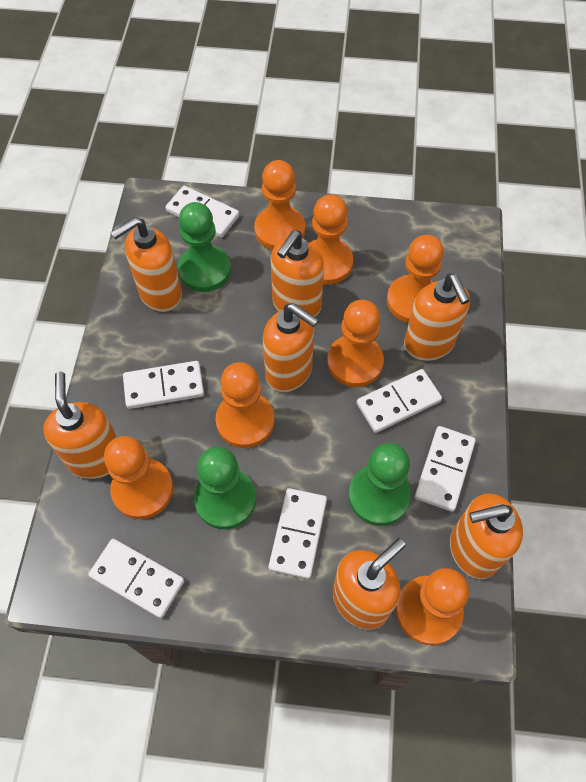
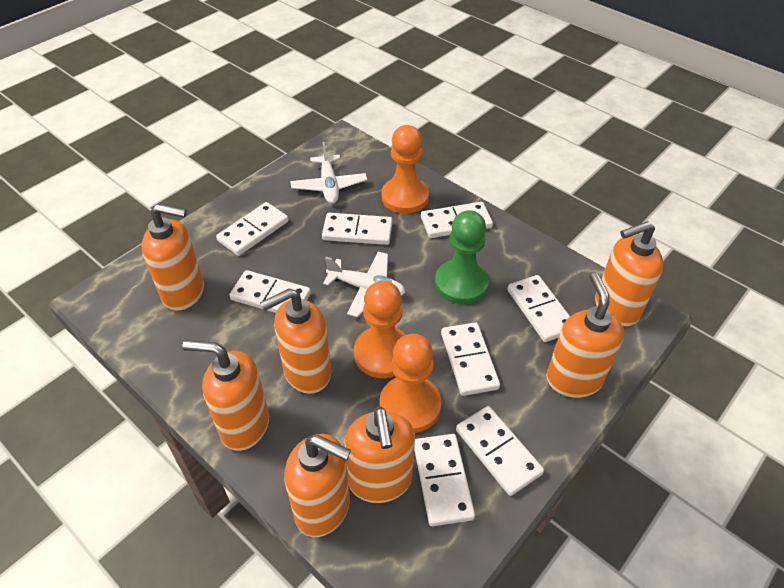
green pawn: [178,202,231,292] [194,447,256,529] [348,443,411,526] = 3 -> [435,210,489,304] = 1
orange pawn: [104,436,173,519] [216,362,274,448] [254,160,305,250] [310,195,353,285] [327,300,384,387] [387,235,444,323] [396,568,469,645] = 7 -> [354,281,406,378] [379,334,441,433] [381,125,429,214] = 3
white domino: [88,539,184,618] [123,361,204,409] [166,186,239,238] [269,488,327,579] [357,369,442,433] [415,426,476,512] = 6 -> [216,202,288,256] [229,270,311,313] [322,213,392,245] [414,434,475,526] [421,202,493,238] [441,322,500,396] [456,406,544,496] [507,275,570,342] = 8
white plane: none = 0 -> [290,142,367,204] [323,252,405,317] = 2

